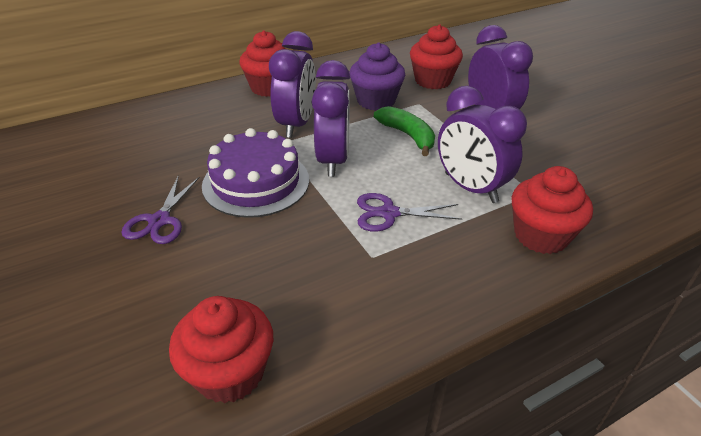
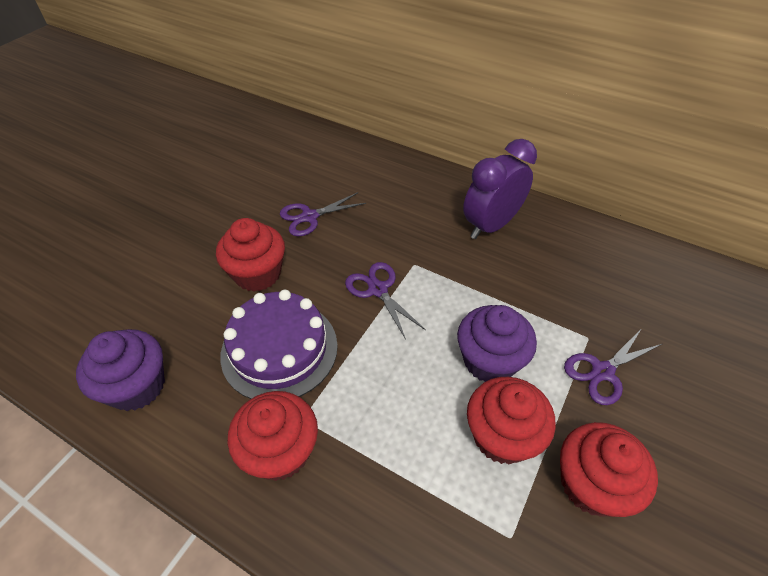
green banana: [374,106,435,156] = 1 -> none = 0
purple clock: [269,31,316,138] [312,60,350,177] [438,86,527,203] [468,25,533,109] = 4 -> [463,139,537,239] = 1
purple cupcake: [350,42,405,111] = 1 -> [76,329,165,411] [457,305,537,382] = 2
purple scissors: [121,175,200,244] [357,193,462,231] = 2 -> [280,192,366,236] [345,262,426,340] [564,328,662,405] = 3

